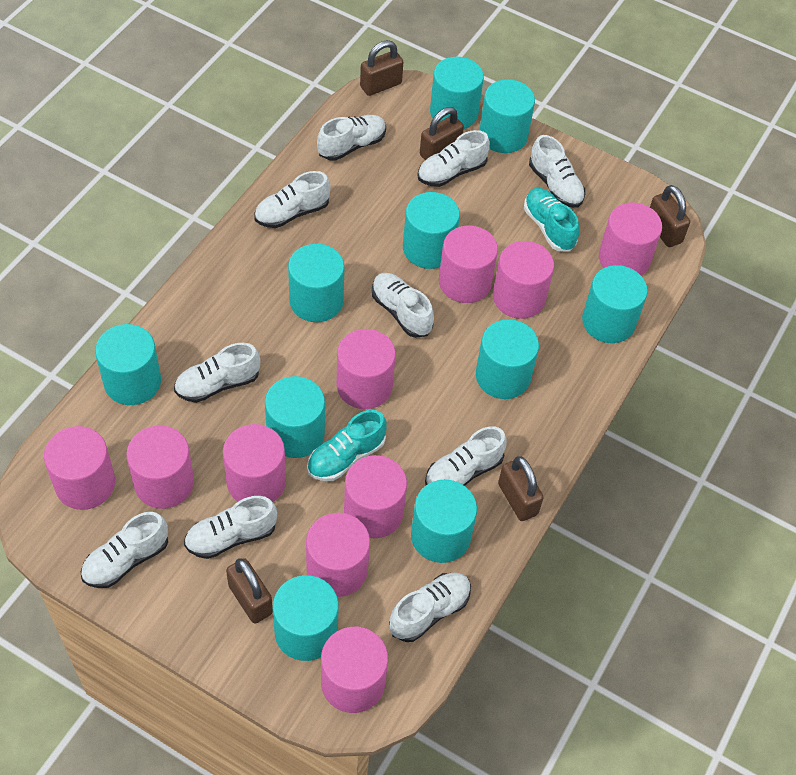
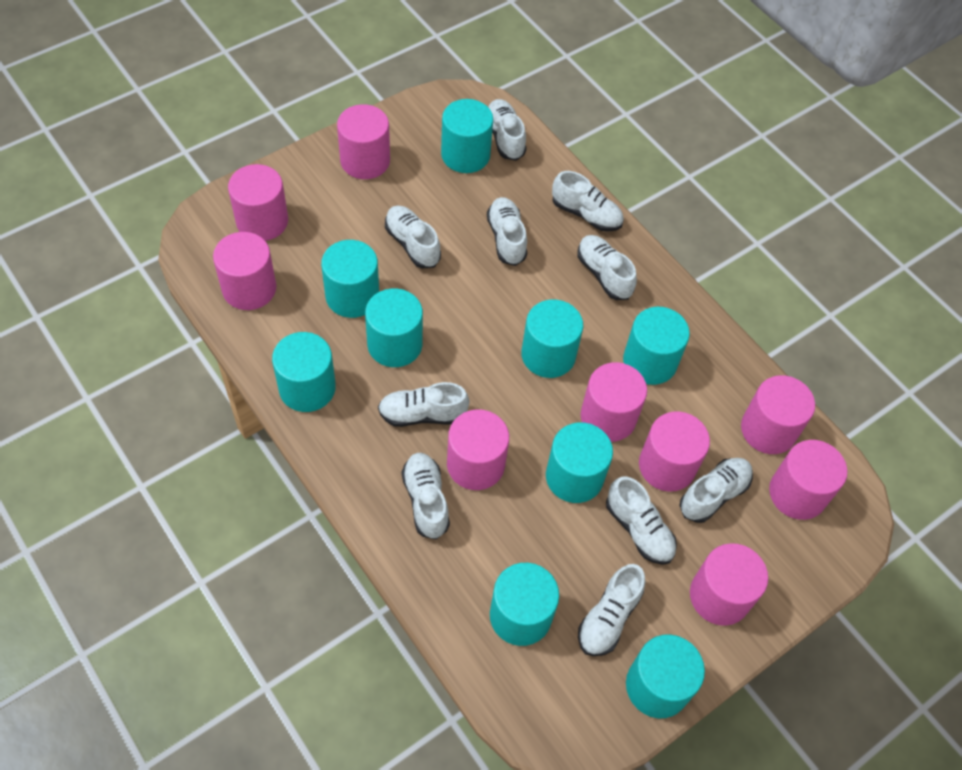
brown padlock: [226,558,273,624] [360,40,403,96] [420,107,464,160] [498,456,544,521] [650,185,690,247] = 5 -> none = 0
pink cylinder: [44,426,115,510] [126,425,194,509] [223,424,286,502] [306,513,370,597] [321,627,388,713] [336,329,396,409] [344,455,407,538] [439,226,498,303] [493,241,554,319] [599,202,662,275] = 10 -> [213,232,276,310] [228,164,288,241] [337,104,390,179] [447,409,509,490] [581,362,647,442] [639,411,710,492] [690,543,768,626] [741,375,815,454] [769,440,847,520] = 9
turquoise cylinder: [95,324,161,405] [265,376,325,458] [273,575,339,661] [288,244,344,322] [403,192,460,269] [411,480,477,563] [430,57,484,129] [476,319,539,399] [479,79,535,153] [582,265,648,343] = 10 -> [272,332,336,412] [321,240,379,318] [365,288,423,367] [441,99,493,173] [490,563,559,646] [521,299,583,378] [546,422,613,503] [623,307,690,385] [626,635,705,718] = 9
turquoise shoe: [307,410,387,481] [524,188,579,251] = 2 -> none = 0

